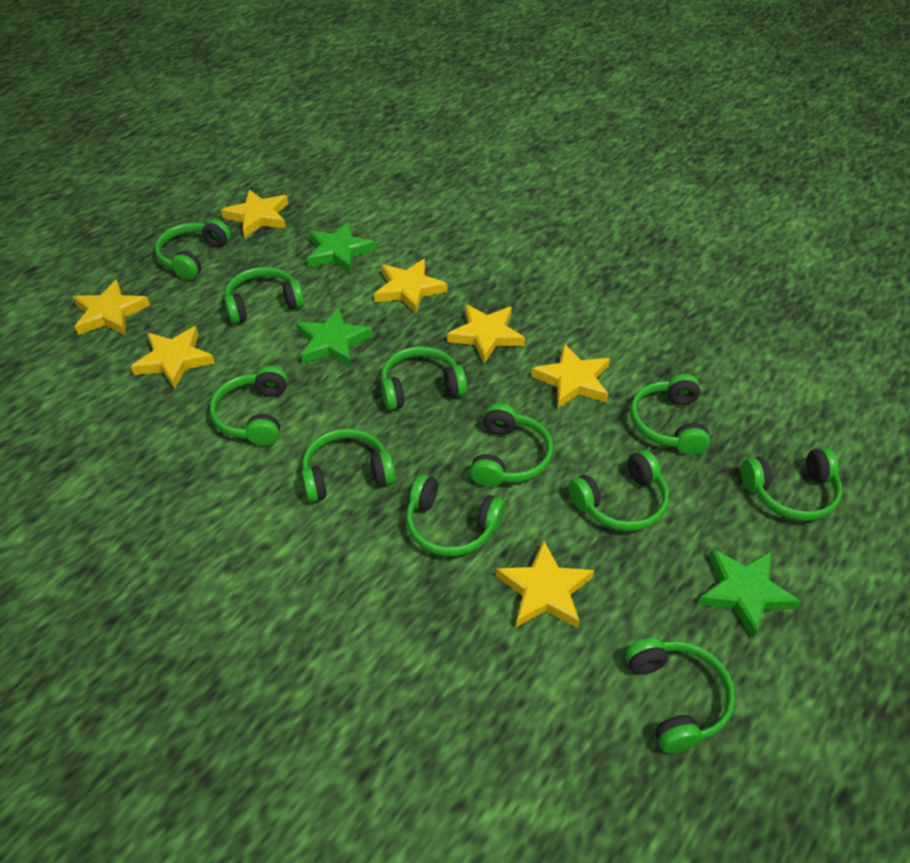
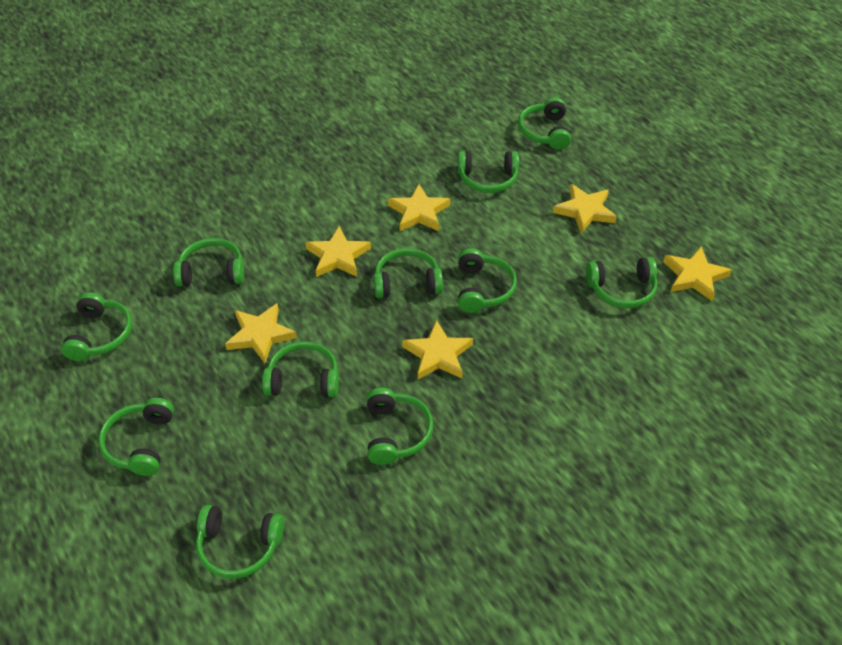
green star: [296,307,373,367] [307,222,376,273] [697,549,802,639] = 3 -> none = 0
yellow star: [73,280,150,335] [131,326,215,389] [221,190,288,238] [374,259,447,314] [447,304,525,363] [496,540,594,628] [531,344,610,408] = 7 -> [225,304,297,363] [305,226,371,277] [388,184,450,231] [402,320,473,380] [553,184,617,233] [663,246,732,301] = 6

